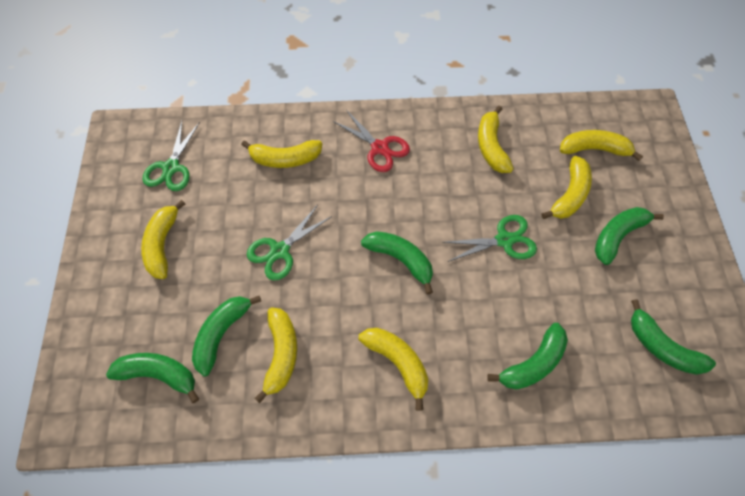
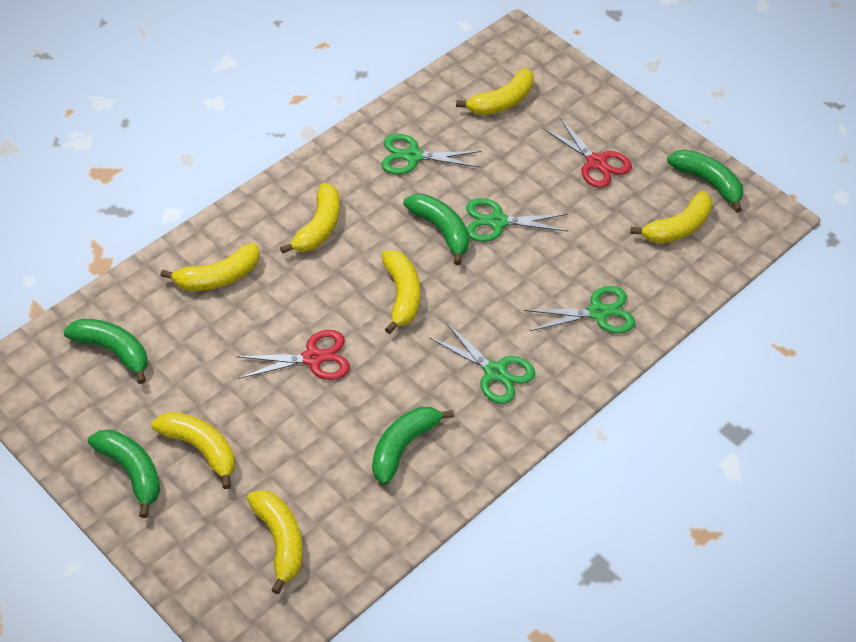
green banana: [106,353,199,403] [192,296,261,377] [361,231,433,295] [487,323,568,390] [595,207,664,265] [631,299,716,375] = 6 -> [63,319,148,384] [88,429,160,518] [372,407,454,485] [403,194,469,265] [667,150,743,213] = 5
green scissors: [143,121,200,191] [247,205,332,281] [442,215,537,262] = 3 -> [381,134,481,175] [430,322,535,404] [466,198,569,242] [524,286,635,333] = 4
red scissors: [333,110,410,172] = 1 -> [236,330,350,380] [543,117,632,188] = 2

